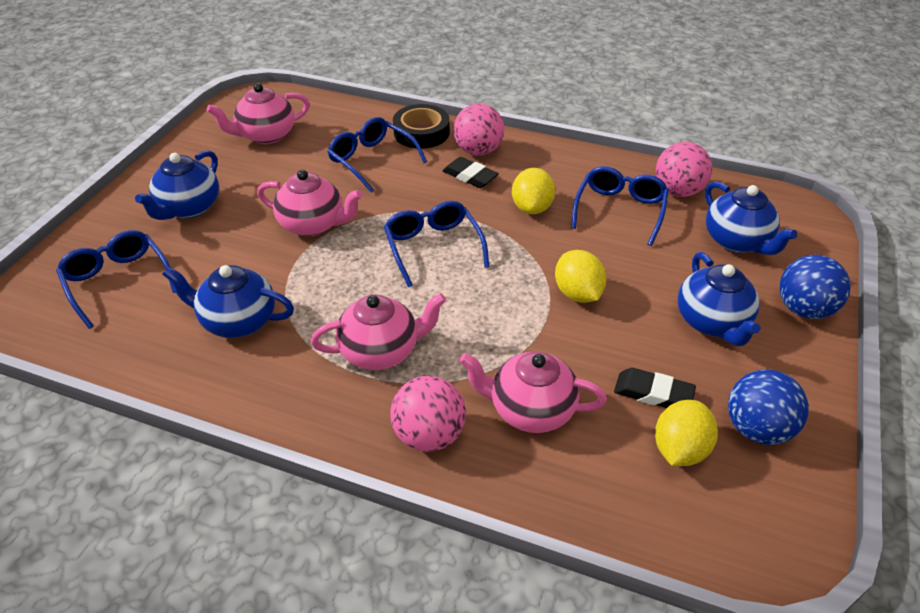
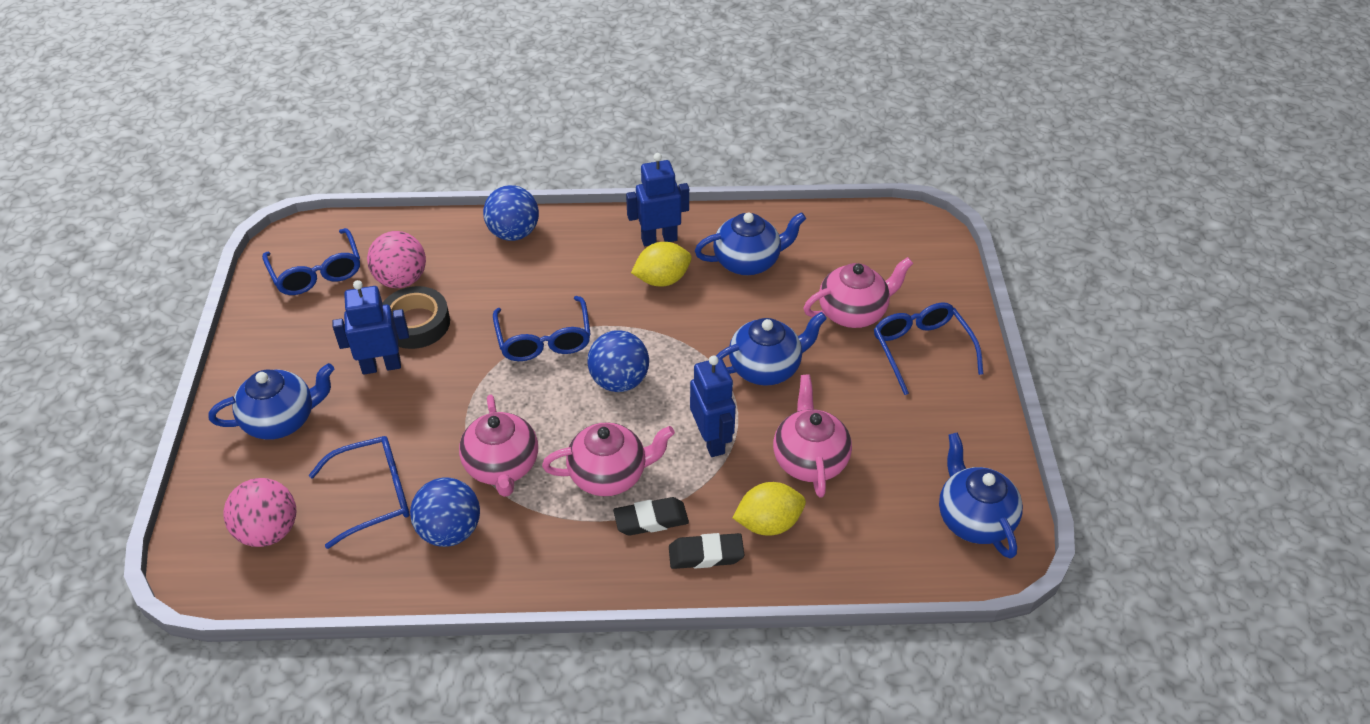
blue ball: [728,370,809,445] [779,255,851,319] = 2 -> [410,477,480,547] [483,185,539,241] [587,330,649,392] = 3
blue robot: none = 0 -> [332,280,409,375] [626,153,689,246] [690,355,736,457] = 3
pink ball: [390,376,466,452] [453,103,504,156] [656,142,712,197] = 3 -> [223,478,296,547] [367,231,426,288] = 2
yellow lemon: [512,168,555,214] [555,250,606,303] [655,400,718,466] = 3 -> [631,242,692,287] [732,482,806,536] = 2

